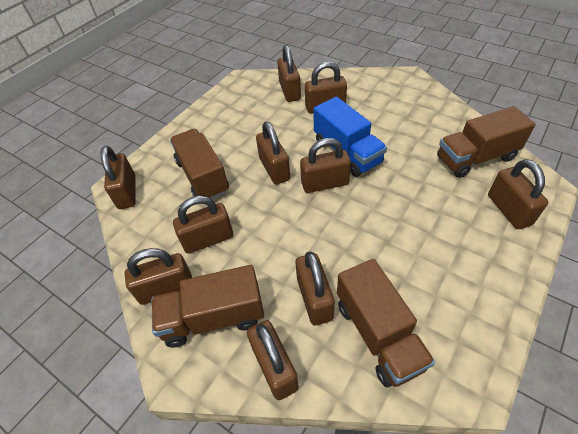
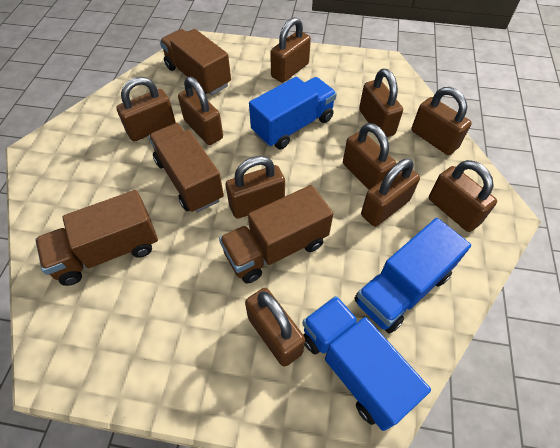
blue truck: [313,96,387,177] = 1 -> [249,77,337,149] [302,296,431,431] [354,218,471,334] = 3

